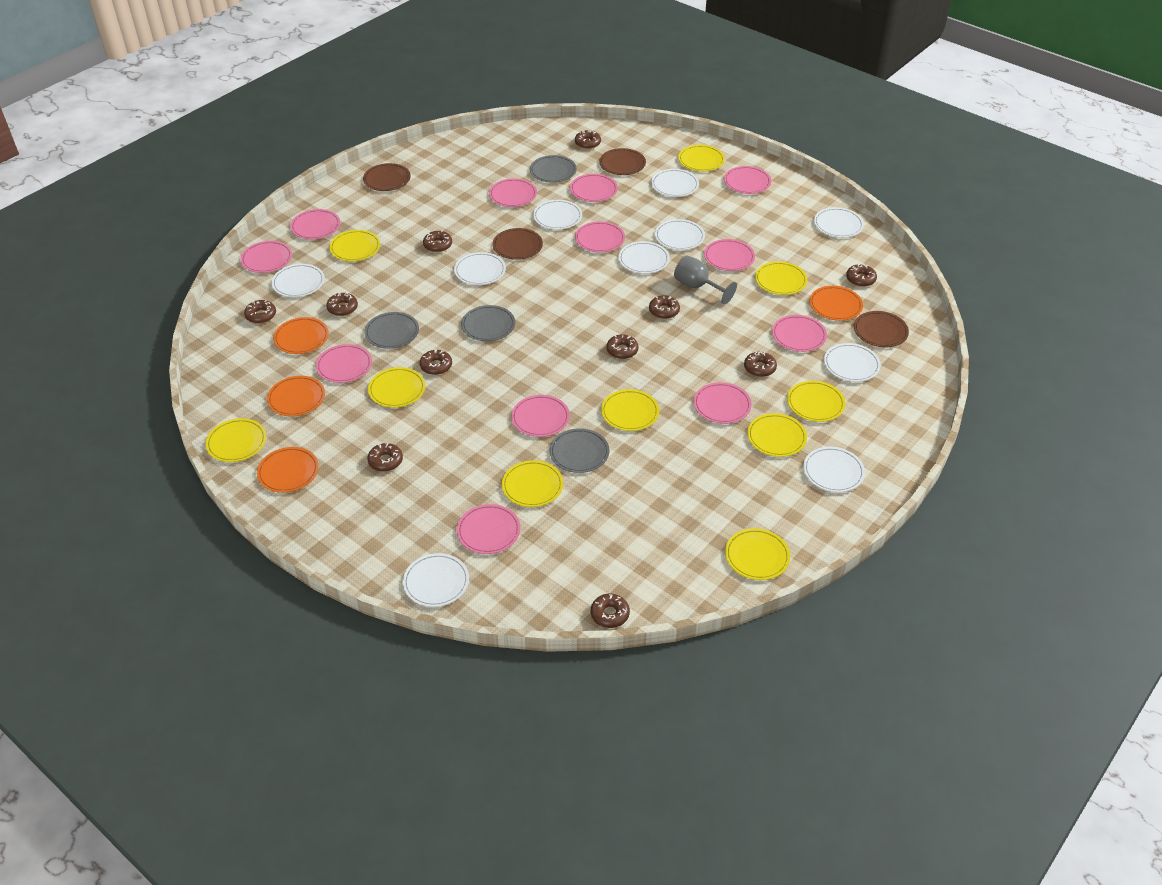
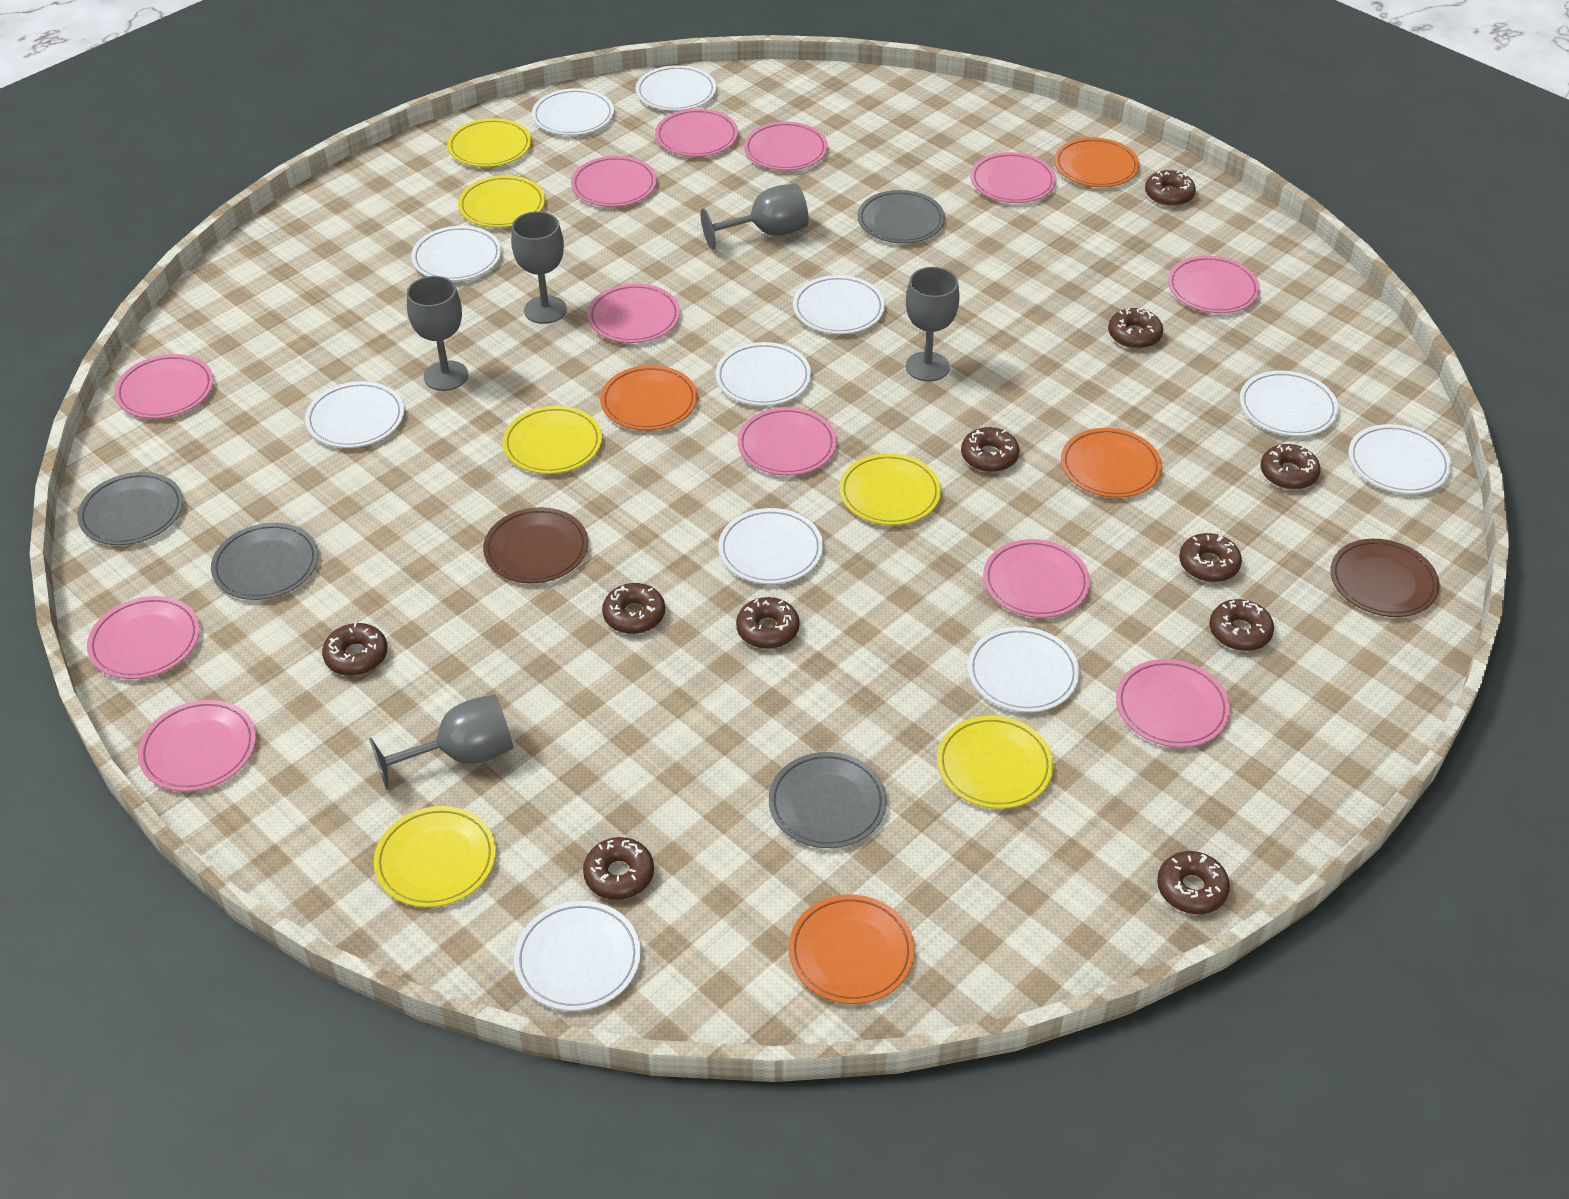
brown plate: [363,163,411,191] [492,228,543,260] [599,148,646,175] [854,311,909,347] = 4 -> [483,507,588,583] [1330,539,1440,617] = 2
grey goblet: [674,255,737,304] = 1 -> [369,695,513,790] [407,276,468,391] [511,211,567,324] [701,184,809,250] [906,267,960,382] = 5
white plate: [272,264,324,297] [403,553,469,607] [454,252,506,285] [533,200,582,230] [619,241,670,274] [651,169,699,197] [655,219,705,250] [803,447,865,492] [814,207,864,238] [824,343,881,382] = 10 -> [305,381,404,448] [411,226,501,281] [514,901,641,1011] [532,88,614,135] [636,65,716,111] [715,342,811,406] [718,508,823,584] [793,275,885,334] [968,627,1079,712] [1240,371,1339,436] [1348,424,1451,494] = 11
yellow plate: [206,418,266,462] [329,230,380,261] [368,367,425,408] [502,460,563,507] [601,389,659,431] [678,145,725,172] [725,528,790,580] [747,413,807,457] [755,261,807,295] [787,381,845,422] = 10 -> [374,806,496,907] [447,118,531,167] [458,175,545,228] [502,406,602,474] [839,453,941,525] [937,716,1054,809] = 6

